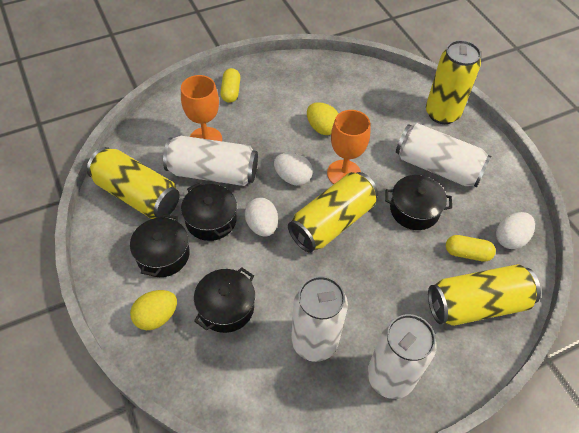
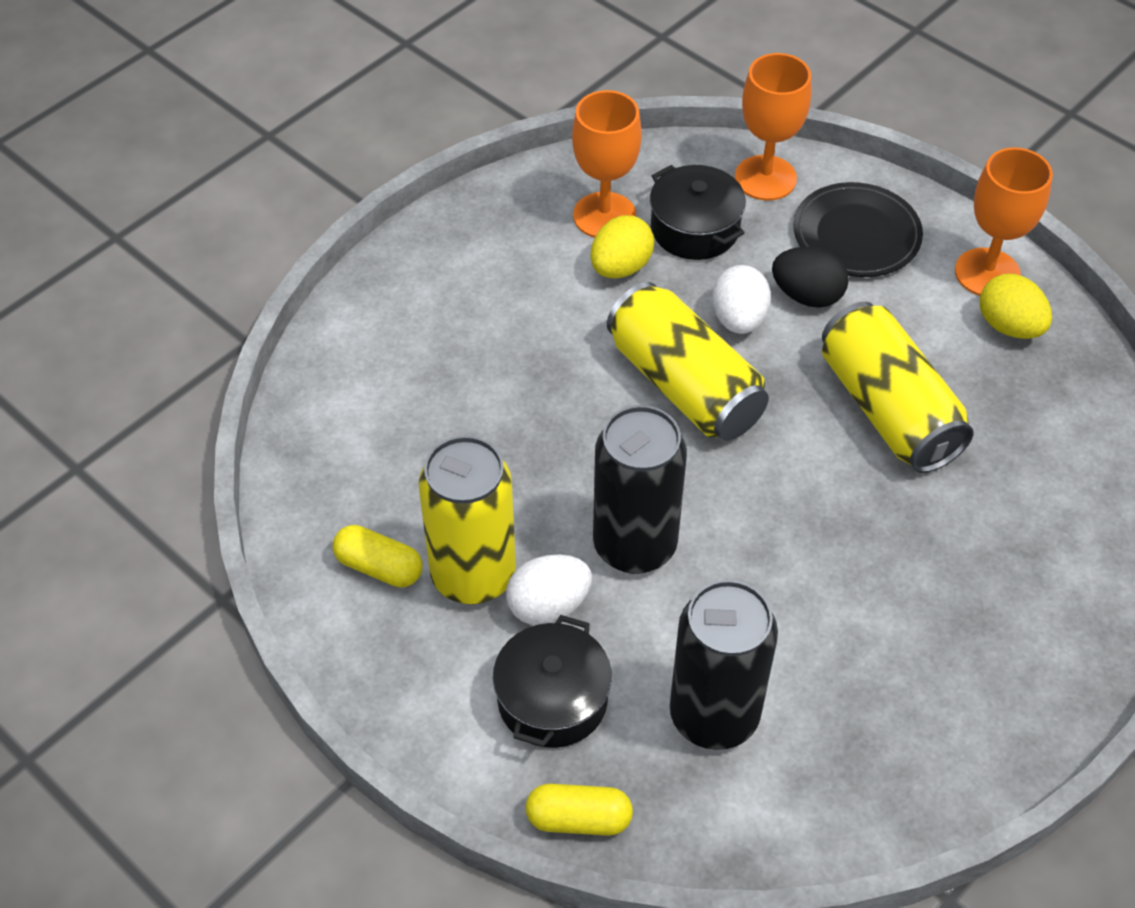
black can: none = 0 -> [593,405,687,574] [670,580,778,750] = 2
black egg: none = 0 -> [772,247,849,308] = 1
black plate: none = 0 -> [793,182,923,277] = 1
black pot: [130,214,190,277] [181,183,237,241] [194,268,255,333] [385,175,452,230] = 4 -> [493,615,612,748] [650,165,746,260] = 2
orange goblet: [181,75,222,141] [327,110,371,184] = 2 -> [572,90,642,237] [735,53,811,200] [955,147,1053,296] = 3
white can: [163,136,258,186] [291,276,348,362] [367,314,437,399] [396,123,491,188] = 4 -> none = 0
white egg: [245,198,278,237] [274,153,313,186] [496,212,535,249] = 3 -> [506,555,592,625] [712,265,771,334] = 2
yellow can: [87,147,179,219] [288,172,378,253] [426,40,481,124] [428,264,541,326] = 4 -> [418,436,516,605] [607,282,769,441] [822,302,974,473] = 3

